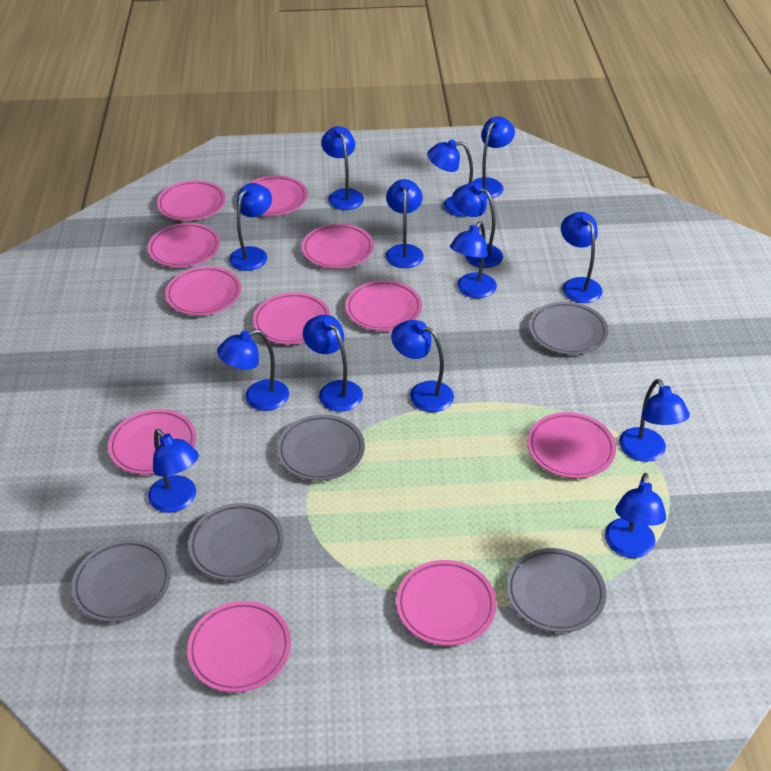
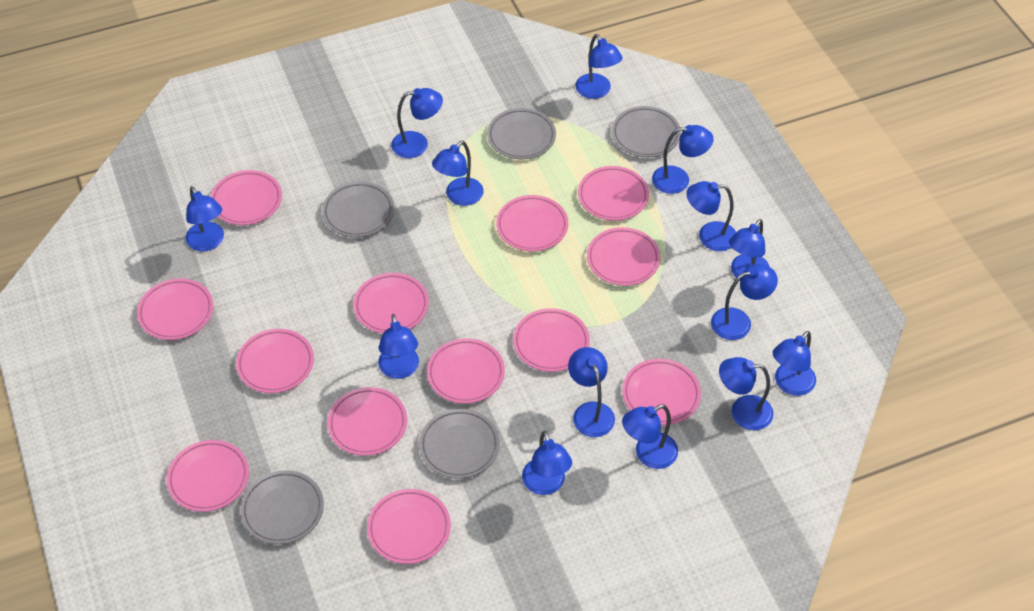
pink plate: [108,409,196,475] [148,223,220,268] [157,180,226,221] [165,266,241,316] [187,601,291,693] [248,176,308,216] [253,292,331,345] [302,224,374,269] [345,280,422,331] [396,560,497,646] [527,412,616,478] = 11 -> [137,278,213,340] [167,440,249,512] [211,170,282,225] [236,329,314,393] [328,387,407,456] [353,273,429,333] [367,489,451,564] [427,338,505,404] [496,195,568,251] [513,308,590,372] [578,166,649,221] [587,227,660,286] [622,359,701,425] = 13

